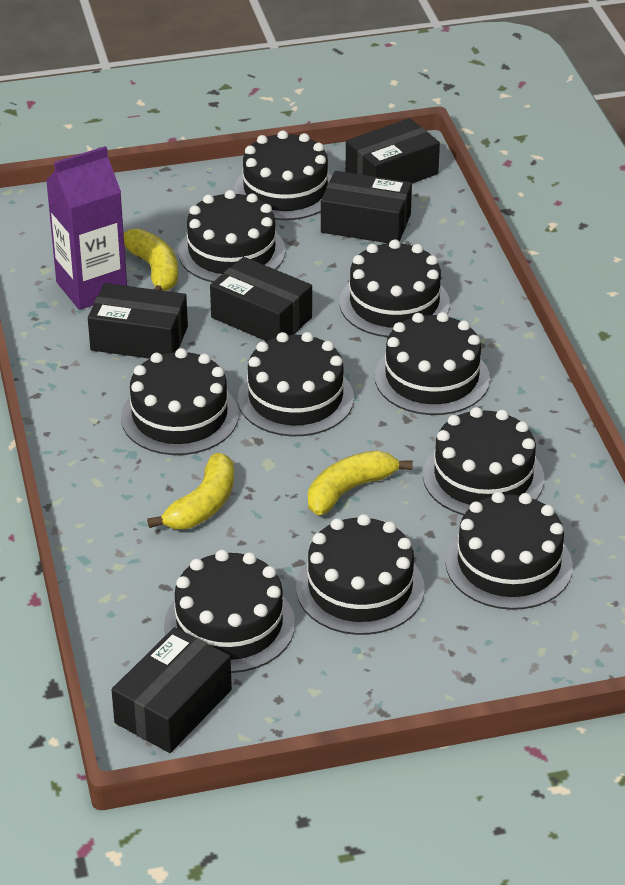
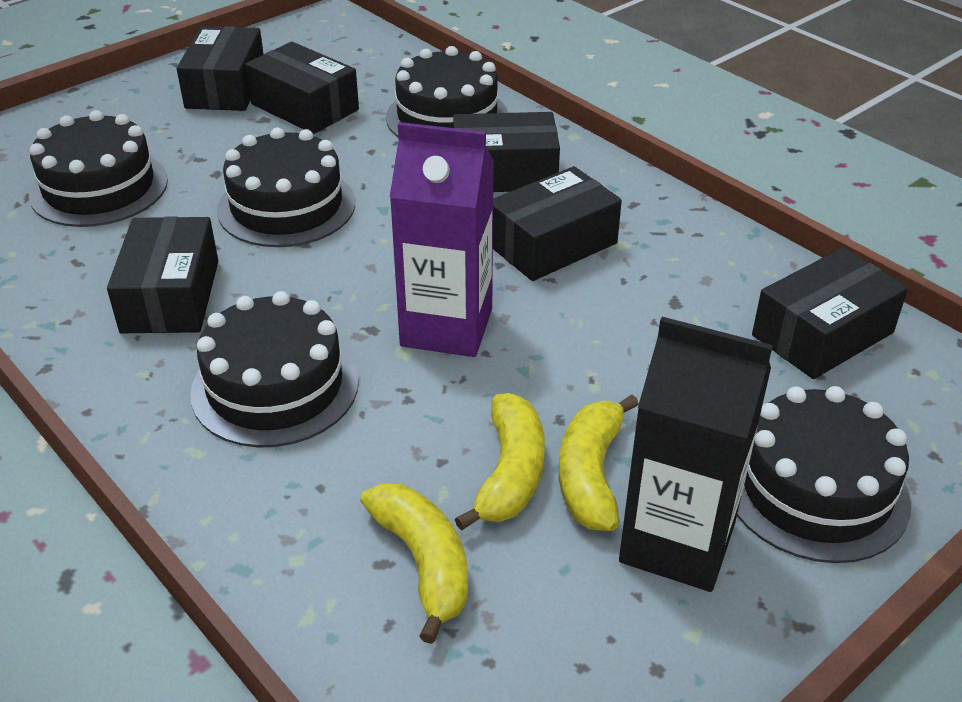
black box: [88,283,188,359] [111,627,232,753] [210,257,312,341] [321,171,412,243] [345,118,440,183] = 5 -> [107,216,218,333] [177,26,264,111] [245,42,359,134] [453,112,560,192] [493,166,622,281] [752,248,908,379] = 6
black cake: [121,348,239,455] [164,550,295,673] [178,190,286,283] [234,130,332,220] [238,332,354,436] [296,514,425,635] [339,239,450,337] [375,312,490,415] [423,407,544,515] [445,492,573,610] = 10 -> [29,110,168,227] [190,291,359,447] [217,128,355,247] [386,46,508,137] [737,386,911,563] = 5
black carton: none = 0 -> [619,317,773,592] = 1

